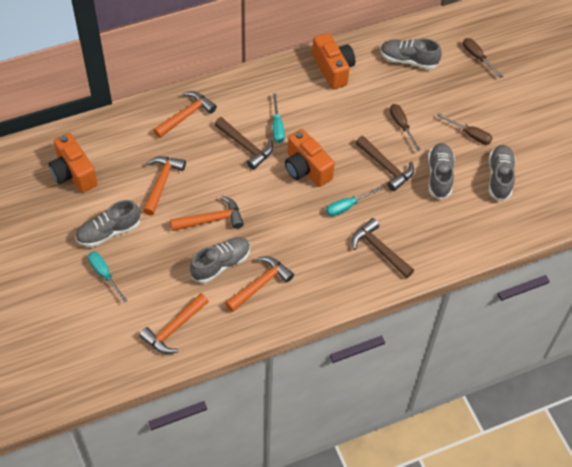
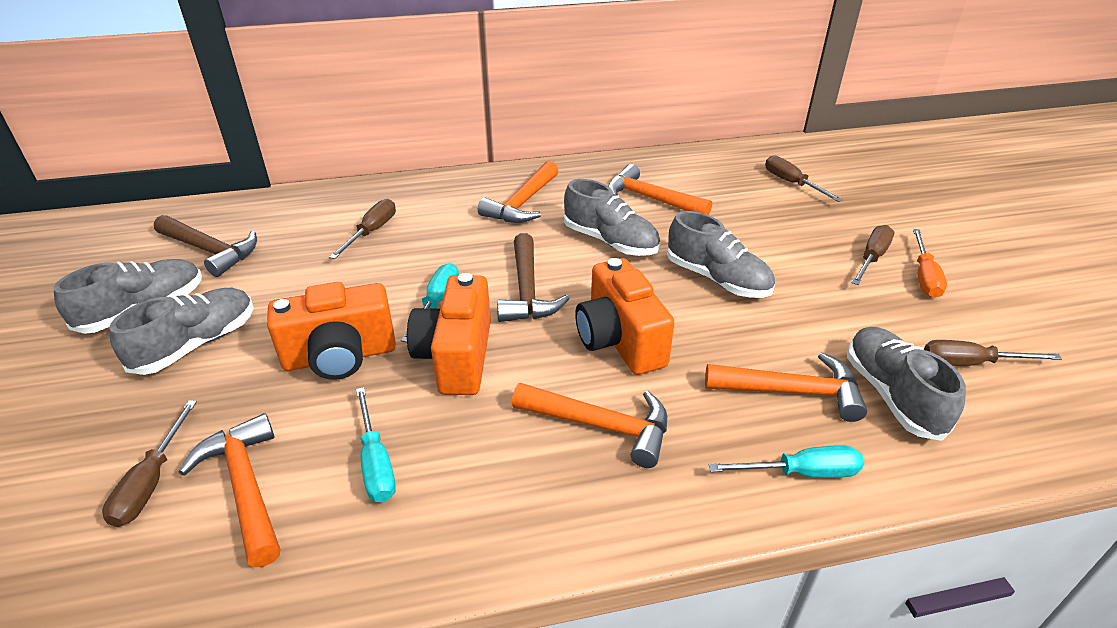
brown hammer: [214,117,273,170] [352,218,414,278] [356,136,414,191] = 3 -> [154,215,257,277] [497,233,570,322] = 2
brown screwdriver: [390,104,421,151] [437,113,493,145] [463,38,503,78] = 3 -> [102,400,197,527] [329,199,396,259] [765,155,843,202] [852,225,894,285] [924,340,1062,366] = 5
orange screwdriver: none = 0 -> [913,229,947,298] = 1

